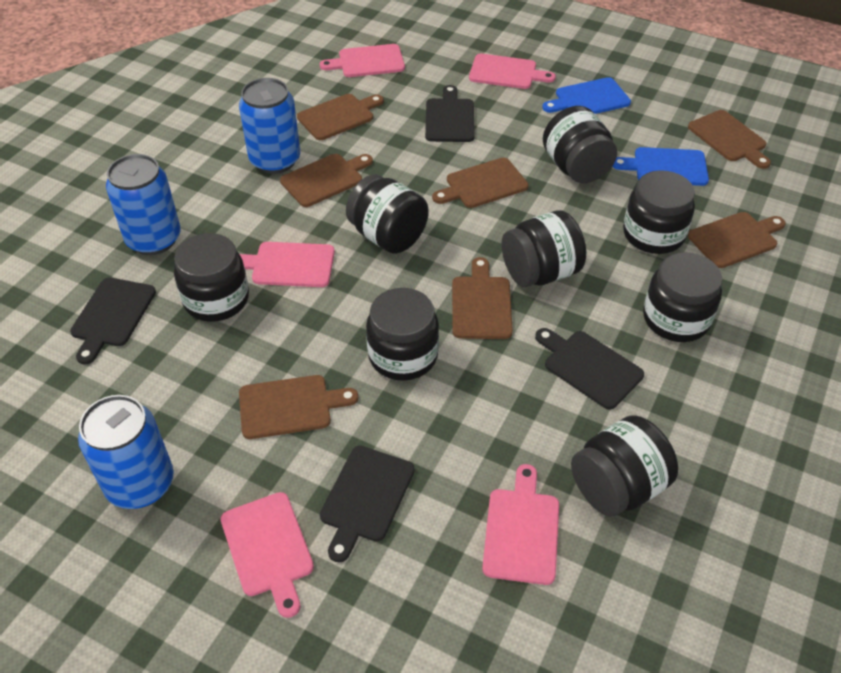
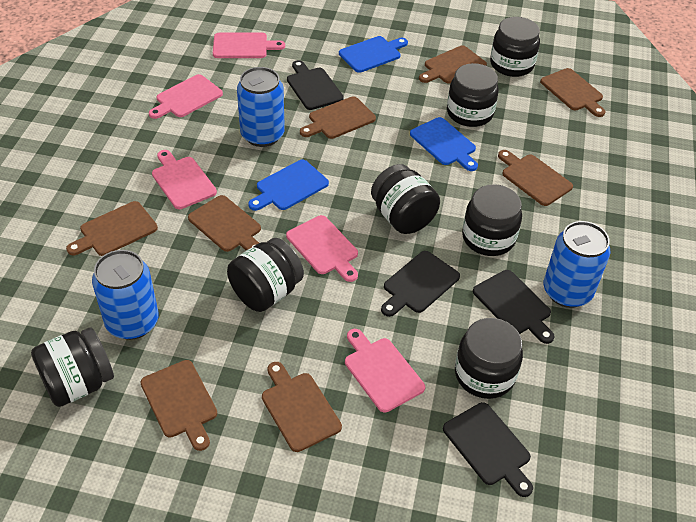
black jar: [174,233,249,322] [346,174,429,254] [366,288,439,381] [501,210,586,287] [543,106,617,183] [571,415,678,517] [623,170,695,254] [643,252,723,342] = 8 -> [31,327,114,407] [227,238,304,312] [371,164,440,234] [447,63,499,127] [455,318,523,399] [462,184,522,256] [490,17,540,77] = 7
blue cutting board: [542,77,631,114] [612,147,709,186] = 2 -> [248,160,329,211] [339,36,408,73] [410,117,478,171] = 3
brown cutting board: [239,375,358,439] [280,154,373,207] [297,94,384,140] [432,158,529,208] [452,257,513,339] [688,110,771,169] [688,212,786,268] = 7 -> [66,201,158,256] [140,360,217,451] [188,195,261,252] [262,362,342,452] [300,96,376,139] [419,45,487,83] [498,150,573,206] [540,68,605,117] = 8

